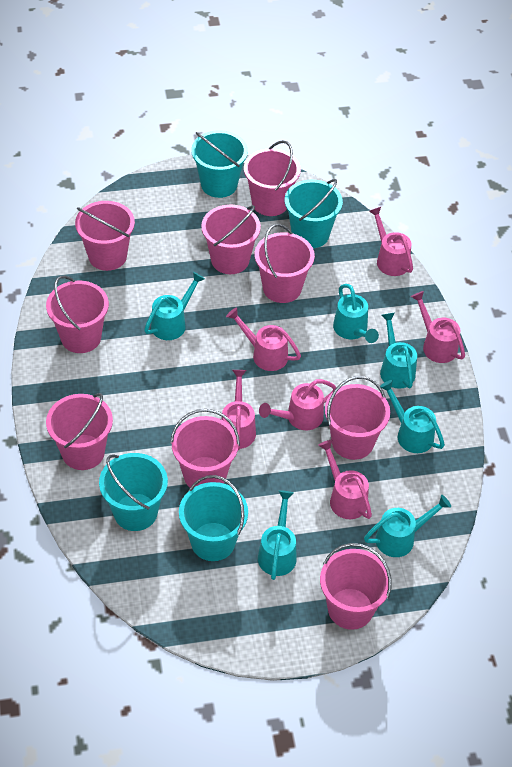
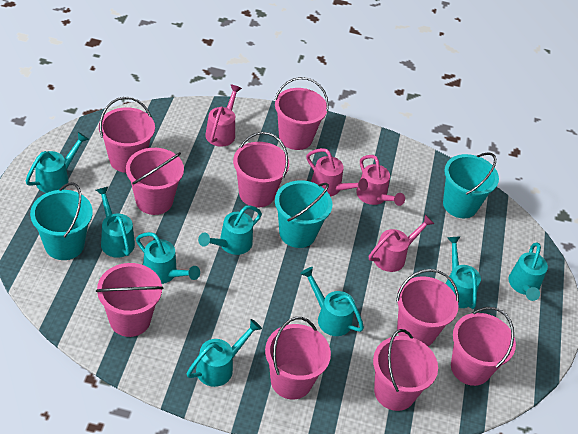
pink watering can: [221,370,256,450] [226,307,301,371] [259,379,337,430] [318,440,372,519] [369,207,413,276] [411,291,465,363] = 6 -> [205,85,242,147] [306,148,368,196] [356,155,405,206] [369,215,434,272] = 4
turquoise bucket: [99,453,168,531] [179,475,248,561] [191,130,248,198] [285,179,343,248] = 4 -> [30,182,93,260] [275,180,332,248] [443,152,499,218] = 3
turquoise watering can: [144,272,205,340] [258,490,297,580] [333,284,379,343] [364,495,451,557] [380,313,417,389] [380,380,445,453] = 6 -> [25,132,89,193] [96,186,135,258] [136,232,200,284] [187,319,262,387] [198,206,262,255] [300,267,364,336] [446,236,481,309] [509,242,548,301] = 8

